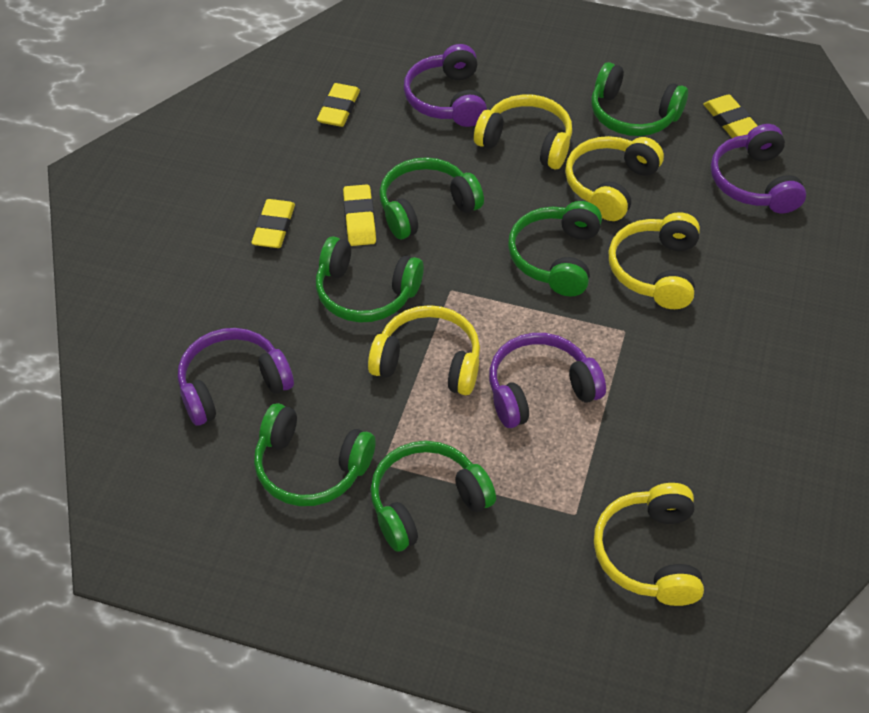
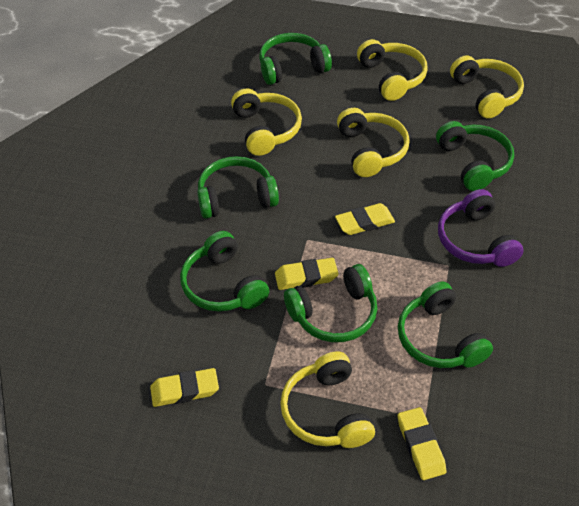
purple headphones: [178,328,294,425] [404,44,487,127] [489,333,606,428] [711,124,806,213] = 4 -> [438,189,523,267] = 1

